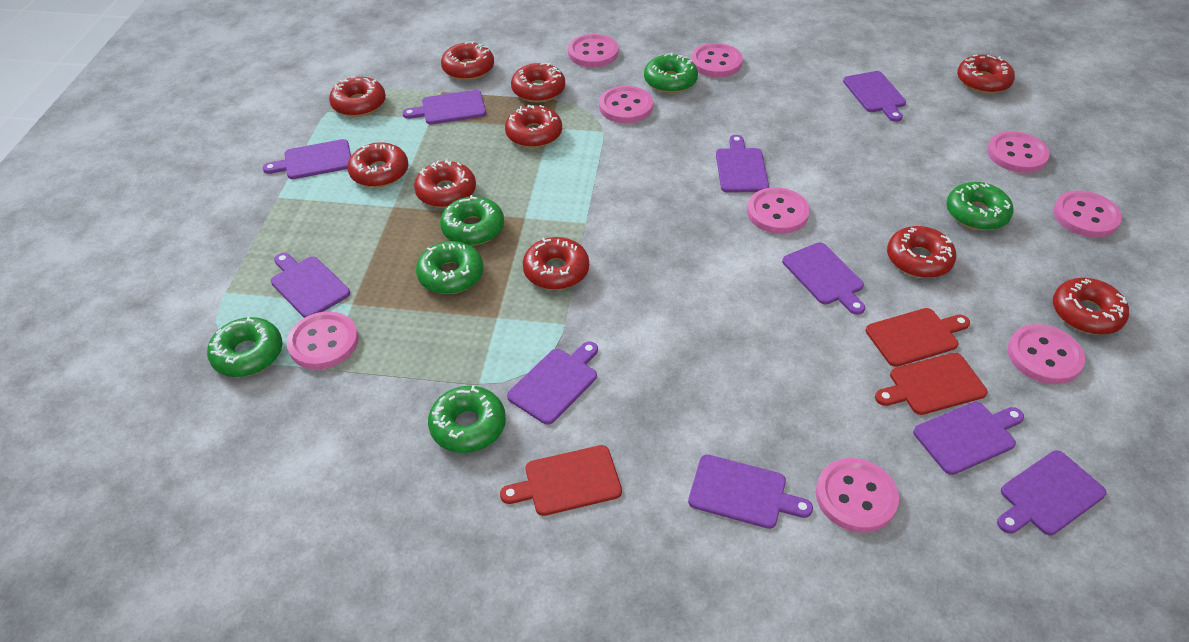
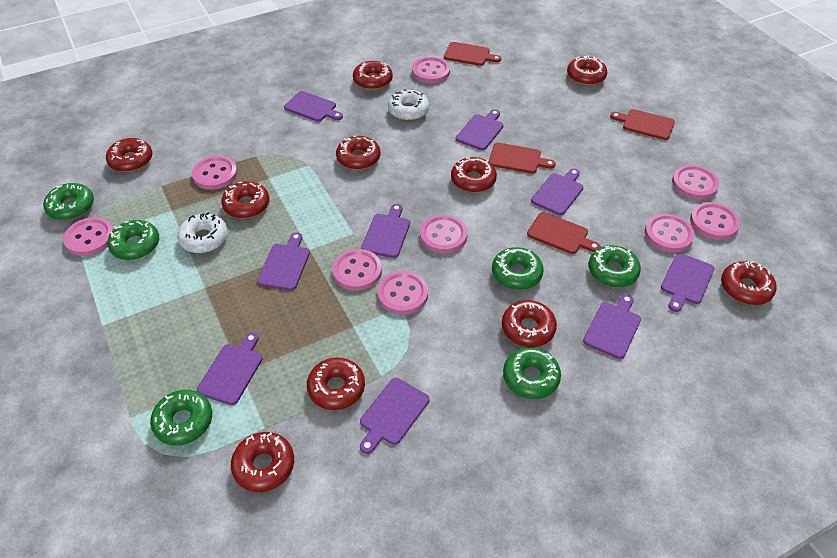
purple cutting board: [263,139,351,179] [271,253,350,318] [403,90,486,124] [507,342,598,425] [688,455,813,529] [716,135,769,193] [782,242,865,315] [843,71,906,122] [913,402,1024,475] [997,450,1107,535] = 10 -> [197,332,262,405] [257,232,310,291] [284,91,343,122] [360,378,429,454] [361,204,410,258] [456,109,503,150] [531,168,583,215] [583,294,641,359] [661,253,714,312] = 9
red cutting board: [500,445,622,516] [866,308,970,367] [875,353,988,415] = 3 -> [444,42,501,66] [489,143,556,173] [527,212,601,254] [610,109,675,140] = 4
white donut: none = 0 -> [177,213,228,253] [388,89,429,121] = 2

